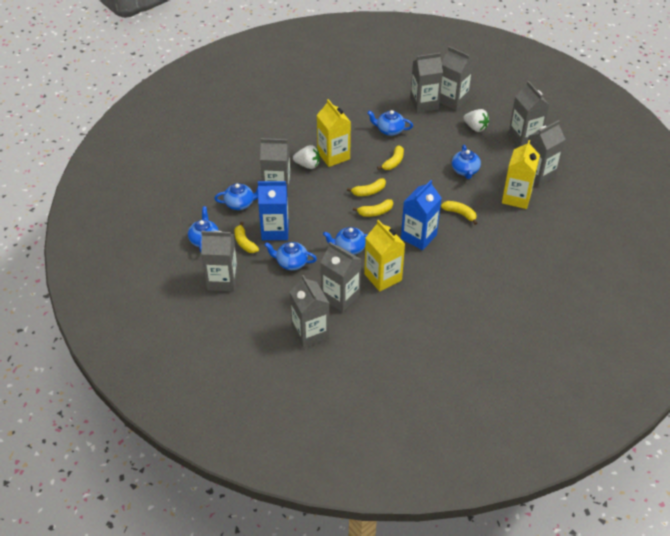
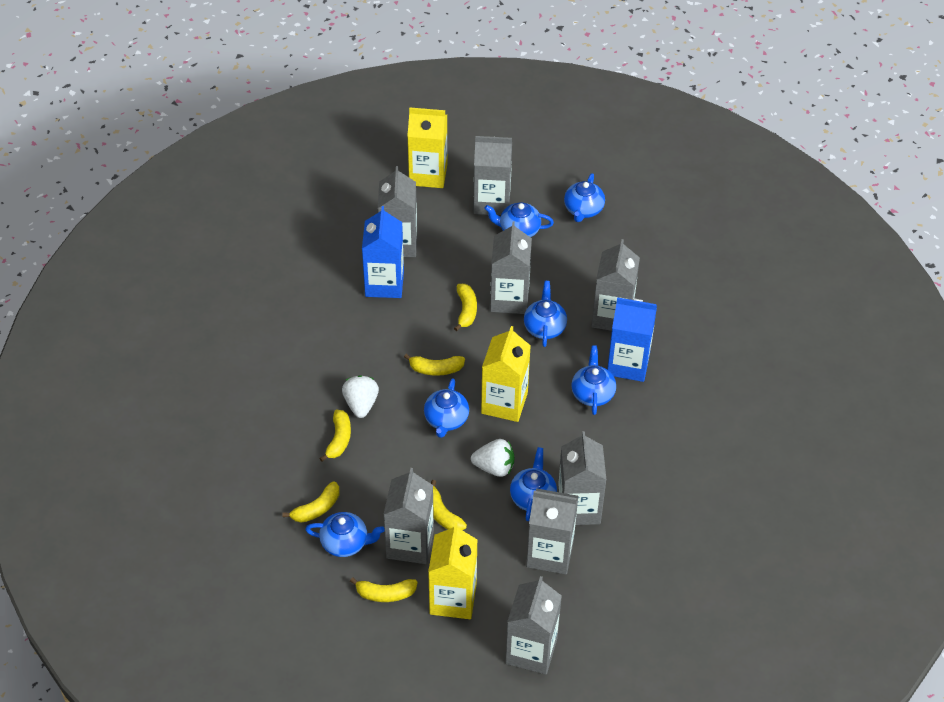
blue teapot: [188,206,219,252] [214,183,258,210] [264,242,317,270] [323,227,368,255] [367,110,413,136] [452,145,481,179] = 6 -> [305,512,385,557] [424,378,469,438] [484,202,554,237] [510,447,557,521] [524,281,567,347] [564,173,605,222] [571,345,616,415] = 7
yellow banana: [234,222,259,253] [347,178,386,196] [353,199,393,217] [377,145,404,170] [441,201,477,225] = 5 -> [282,481,339,523] [320,410,351,461] [350,577,418,602] [404,354,465,376] [431,480,467,530] [454,284,477,331] = 6

